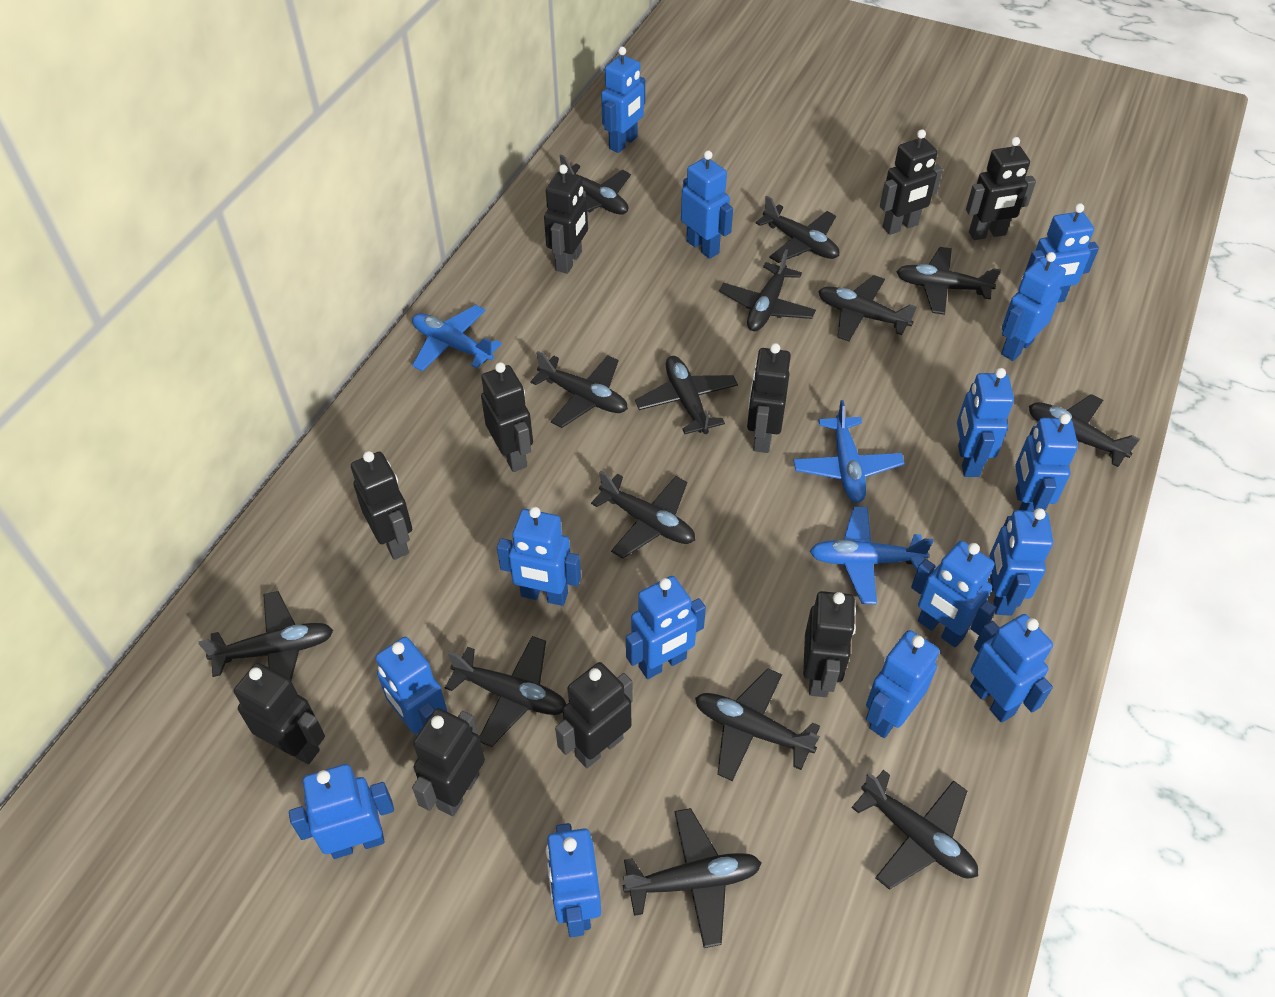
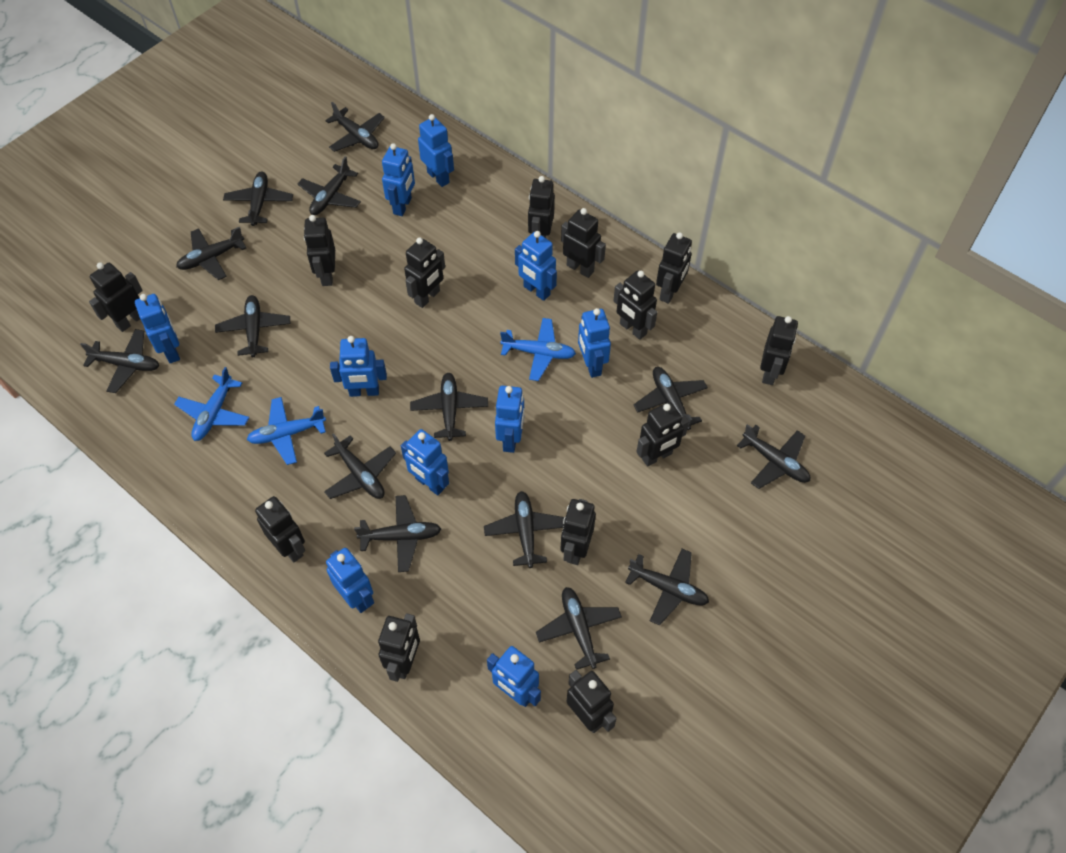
black robot: [234,663,325,765] [351,451,412,560] [412,708,485,816] [481,362,533,472] [544,164,588,274] [555,662,633,768] [747,343,791,453] [803,591,856,697] [880,129,943,235] [966,137,1036,240] = 10 -> [89,262,143,332] [255,496,305,562] [304,215,335,286] [378,613,420,682] [404,237,445,308] [528,176,555,238] [560,499,596,565] [561,208,606,278] [567,670,617,733] [613,271,657,340] [637,402,689,467] [656,232,692,304] [760,316,798,385] = 13
blue robot: [289,764,394,859] [376,637,447,734] [497,507,581,606] [546,823,601,937] [601,47,645,153] [626,576,706,679] [681,150,733,259] [866,630,940,738] [911,541,997,648] [957,368,1014,477] [970,614,1053,723] [990,508,1053,616] [1001,252,1066,361] [1015,413,1078,511] [1025,203,1099,303] = 15 -> [135,294,180,363] [326,548,374,613] [330,336,387,397] [382,143,415,216] [401,429,449,495] [418,114,454,187] [487,646,541,707] [495,386,524,453] [515,231,557,301] [578,308,611,378] = 10

